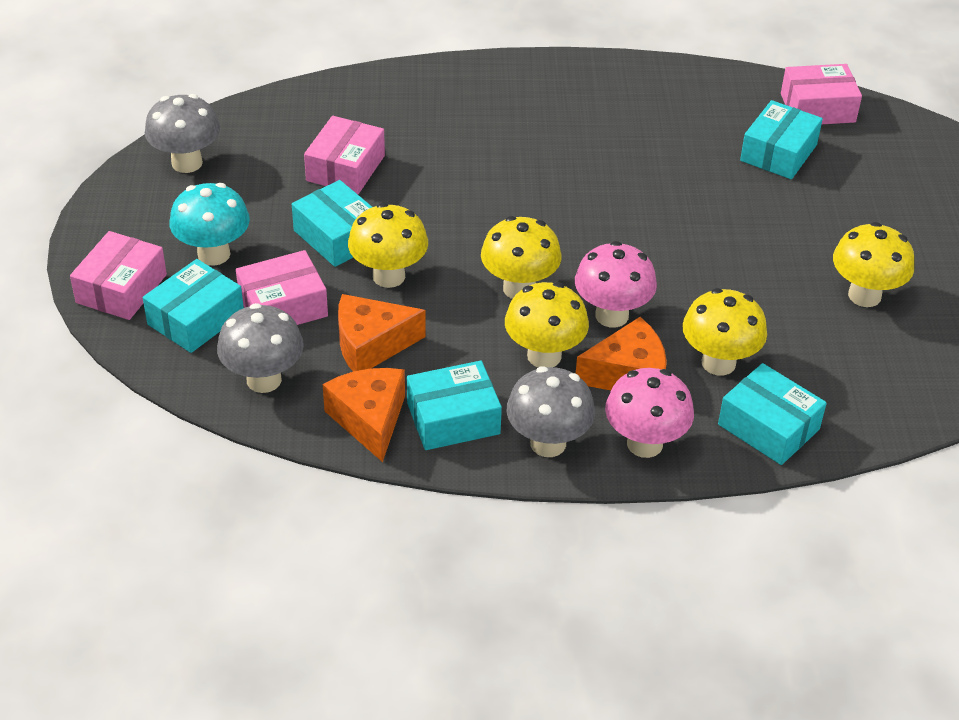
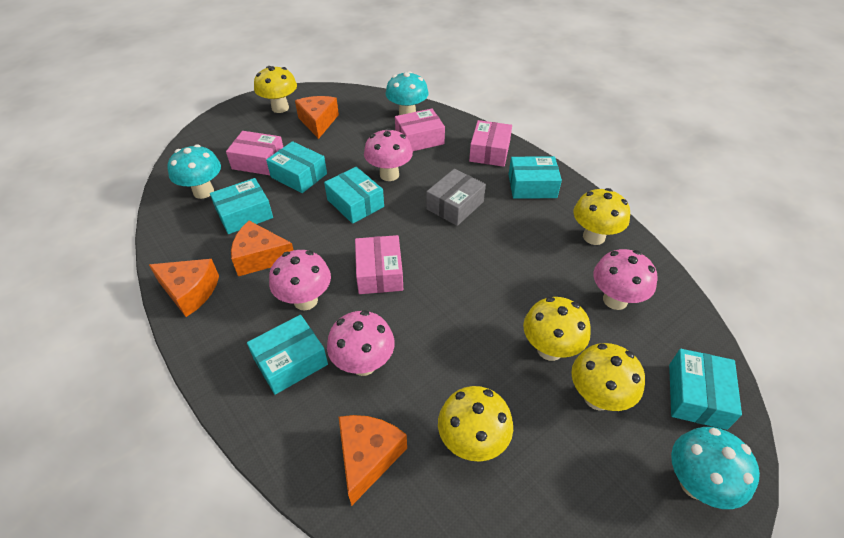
grey box: none = 0 -> [426,169,486,226] = 1
grey mushroom: [145,94,220,173] [217,303,304,393] [506,366,595,457] = 3 -> none = 0
orange cheese: [323,368,405,462] [338,294,426,371] [576,317,667,390] = 3 -> [149,259,219,317] [231,221,294,276] [295,96,339,139] [339,415,407,506] = 4
pink mushroom: [575,241,657,328] [605,368,694,458] = 2 -> [269,250,331,310] [327,310,395,376] [364,128,413,181] [593,249,657,310] = 4
turquoise box: [143,259,244,353] [292,180,372,267] [407,361,502,450] [718,363,827,465] [740,100,823,179] = 5 -> [210,178,273,234] [247,315,328,395] [266,141,327,193] [324,167,384,224] [508,156,562,199] [669,349,742,430] = 6
turquoise mushroom: [170,183,250,266] = 1 -> [167,144,221,199] [386,71,429,115] [671,427,760,509] = 3

